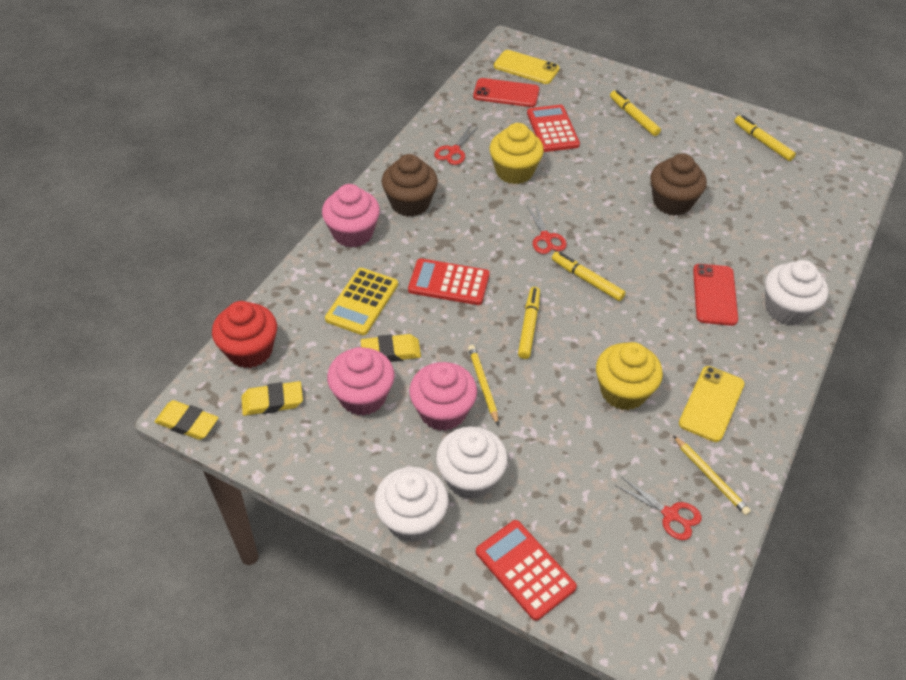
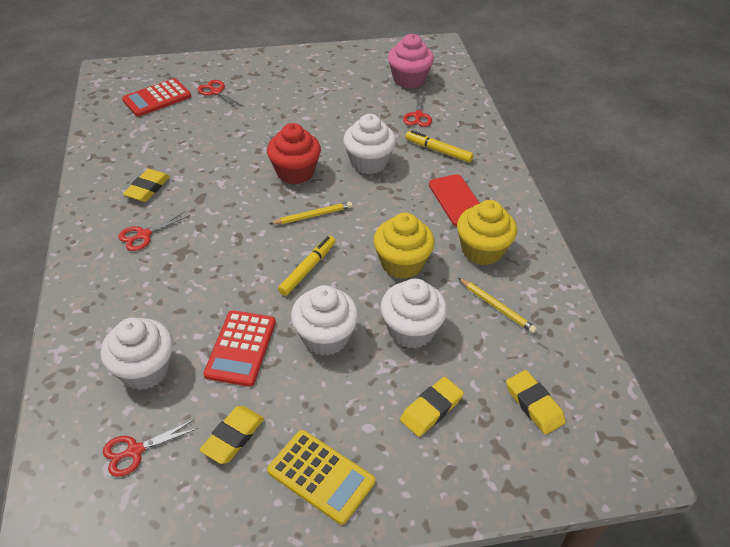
brown cupcake: [382,154,438,217] [650,153,707,216] = 2 -> none = 0
pink cupcake: [322,184,380,248] [327,347,395,416] [409,362,477,431] = 3 -> [388,34,434,88] = 1
red calculator: [408,258,490,305] [476,520,577,621] [527,105,580,152] = 3 -> [122,78,191,116] [204,310,276,387] = 2
red phone: [473,78,539,107] [693,264,738,326] = 2 -> [429,174,480,227] = 1
red scissors: [434,125,479,165] [527,205,567,254] [615,476,702,540] = 3 -> [103,419,198,477] [118,211,190,251] [197,80,244,109] [403,94,432,127] = 4
white cupcake: [374,467,449,542] [436,426,508,499] [765,260,828,326] = 3 -> [101,317,173,390] [291,285,359,356] [343,114,396,174] [380,278,447,348] = 4
yellow eraser: [155,400,218,440] [241,381,303,416] [361,334,421,362] = 3 -> [123,169,170,202] [199,406,264,464] [400,377,464,437] [506,370,566,435] = 4
yellow marker: [518,287,540,359] [552,252,626,301] [610,90,661,136] [734,115,796,161] = 4 -> [278,236,335,296] [405,130,474,162] = 2
yellow phone: [494,50,560,84] [679,366,745,442] = 2 -> none = 0

